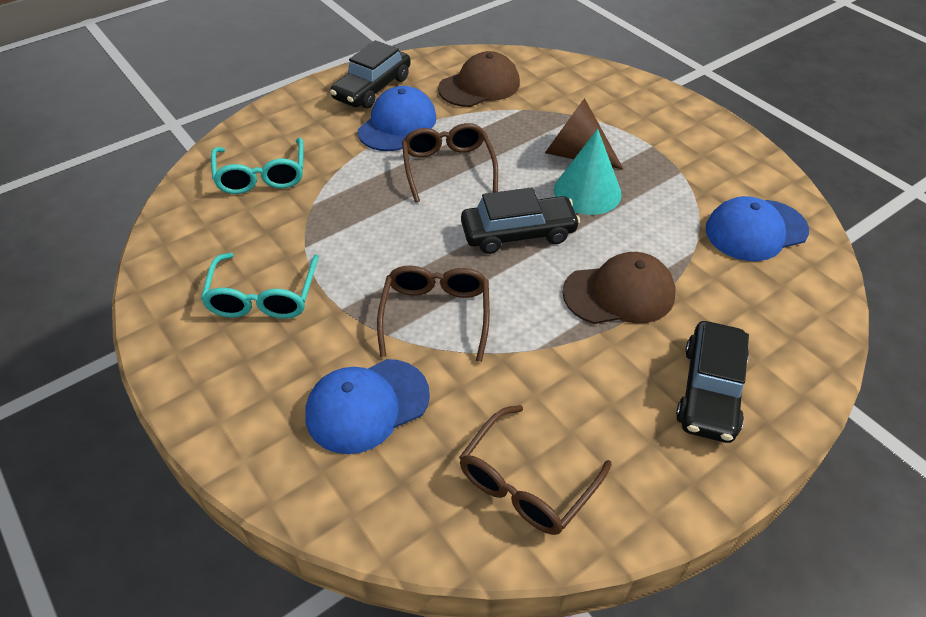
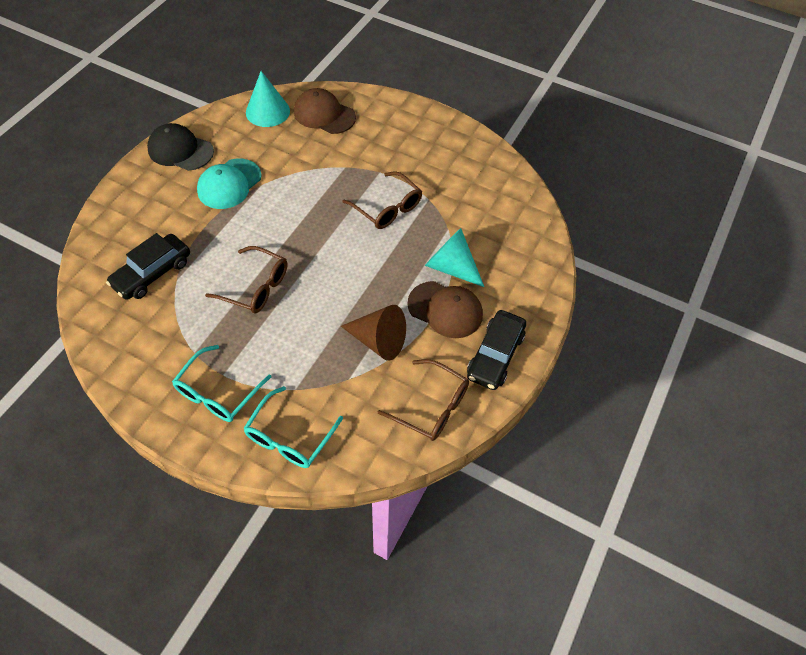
black cap: none = 0 -> [147,123,214,171] = 1
black car: [330,40,411,108] [461,187,580,254] [676,321,749,443] = 3 -> [106,233,190,300] [467,310,526,390] = 2
blue cap: [305,359,430,454] [358,86,437,151] [705,196,809,261] = 3 -> none = 0
turquoise cap: none = 0 -> [197,158,262,209] = 1
turquoise cone: [554,129,622,215] = 1 -> [246,71,290,127] [425,228,484,287] = 2

